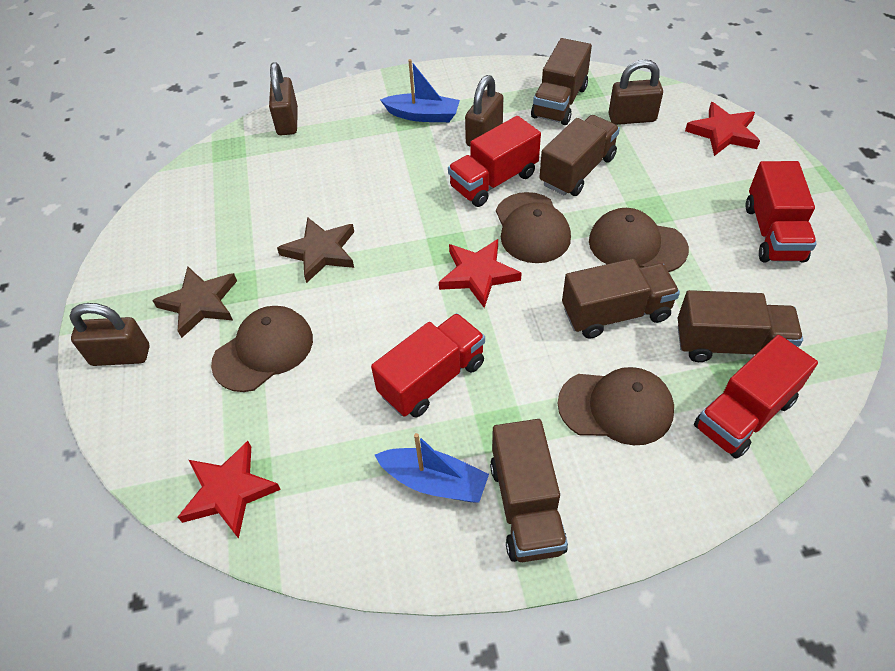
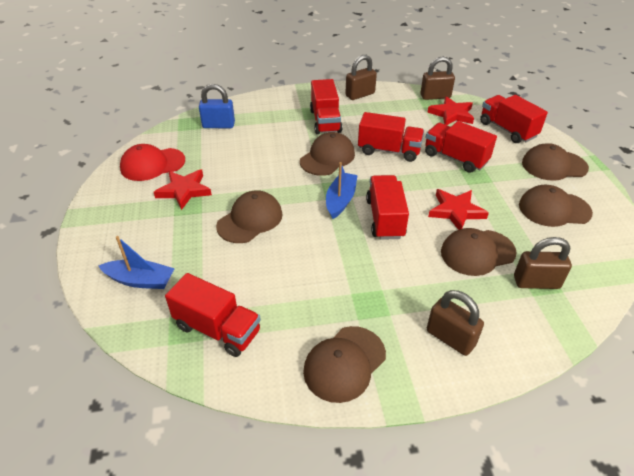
blue padlock: none = 0 -> [199,84,235,128] = 1
brown cap: [211,306,313,392] [496,192,571,263] [558,367,674,445] [589,208,689,272] = 4 -> [216,190,283,243] [300,132,355,176] [303,326,386,403] [441,228,517,276] [519,185,593,227] [522,143,589,181] = 6
brown star: [152,266,237,338] [277,217,354,283] = 2 -> none = 0
brown truck: [490,419,568,562] [531,38,592,125] [539,115,620,196] [562,259,680,339] [678,290,803,362] = 5 -> none = 0
red cap: none = 0 -> [120,144,185,181] = 1
red truck: [371,313,485,418] [448,116,541,207] [694,335,818,459] [745,161,817,262] = 4 -> [165,273,261,357] [310,79,342,134] [358,112,424,162] [366,175,409,240] [425,121,497,173] [480,95,548,143] = 6

